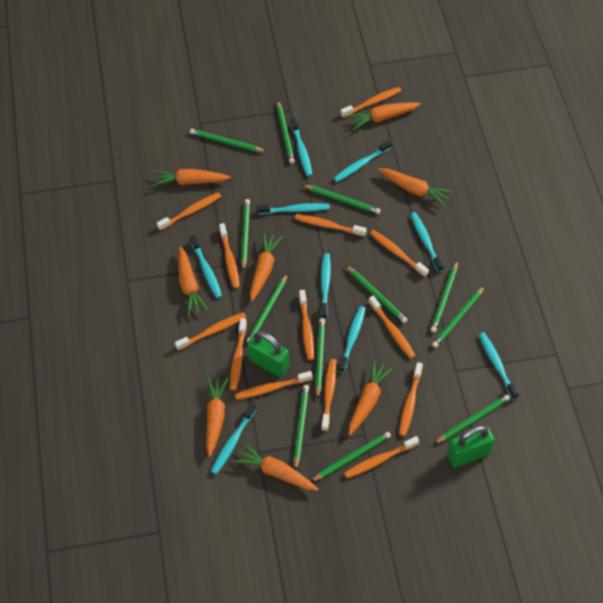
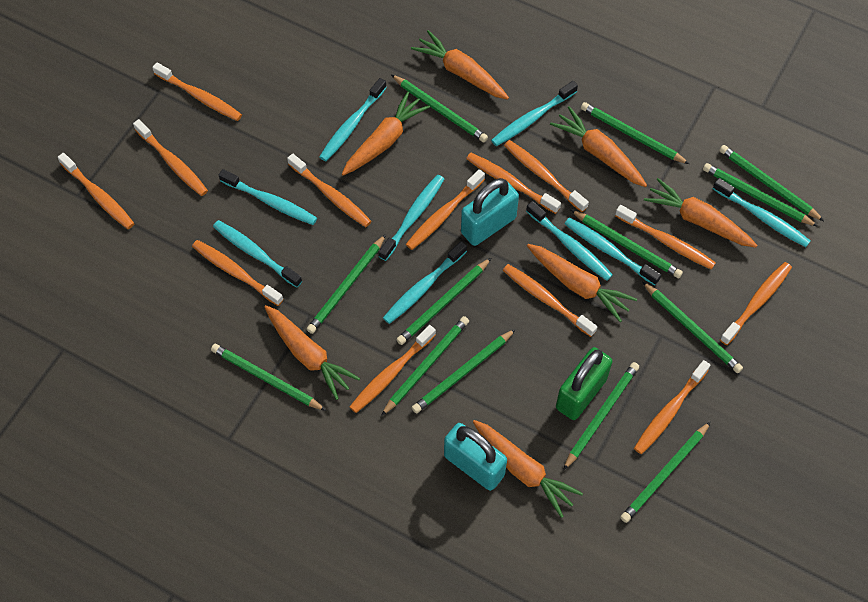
green padlock: [247,331,289,377] [447,426,495,467] = 2 -> [556,347,613,420] = 1
green pencil: [190,129,266,152] [241,199,250,271] [247,273,288,342] [277,101,295,164] [294,385,309,470] [303,185,381,214] [311,432,391,482] [315,318,325,398] [346,265,407,323] [430,260,458,332] [432,286,485,348] [434,395,510,444] = 12 -> [211,344,326,411] [307,234,386,334] [381,316,469,416] [391,75,488,142] [396,258,491,345] [412,329,516,414] [563,362,639,470] [571,210,683,278] [581,102,689,164] [620,421,711,523] [642,282,743,373] [703,163,818,226] [719,145,824,221] = 13
orange carrot: [153,169,231,186] [178,246,209,316] [206,377,229,457] [233,443,319,491] [250,232,283,301] [347,102,421,130] [349,360,393,435] [378,168,453,206] = 8 -> [264,305,360,400] [342,91,430,176] [411,30,509,100] [473,420,583,518] [527,244,637,322] [550,106,647,187] [644,178,757,247] = 7
turquoise padlock: none = 0 -> [444,423,507,491] [461,178,519,246] = 2

